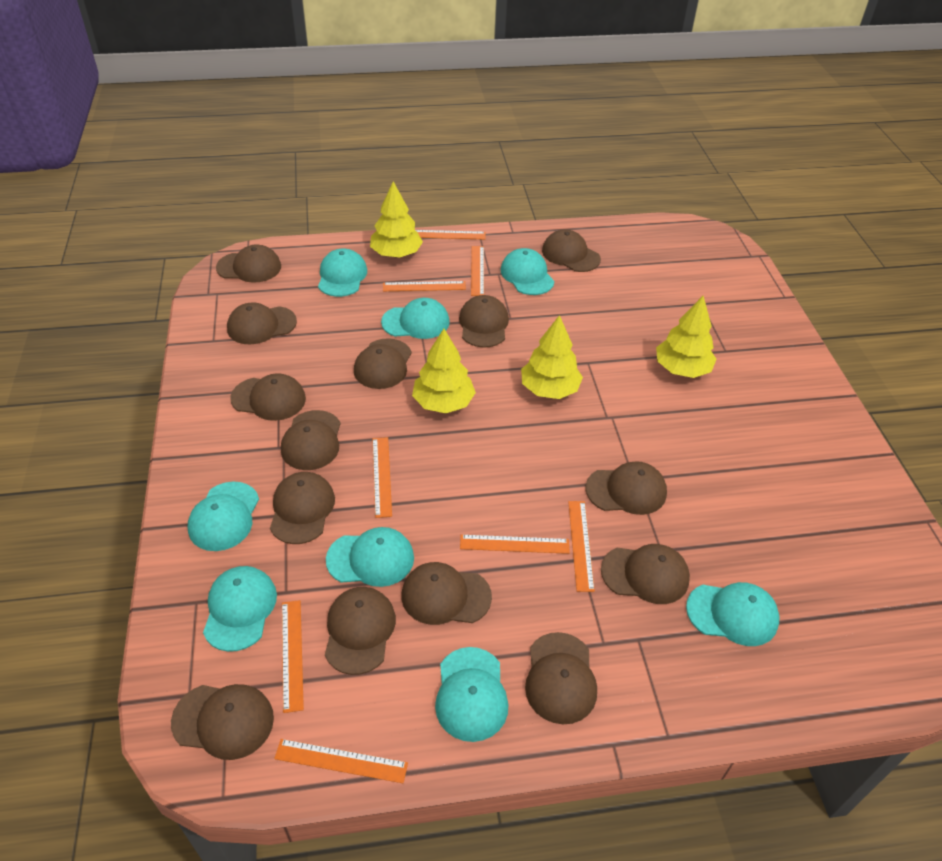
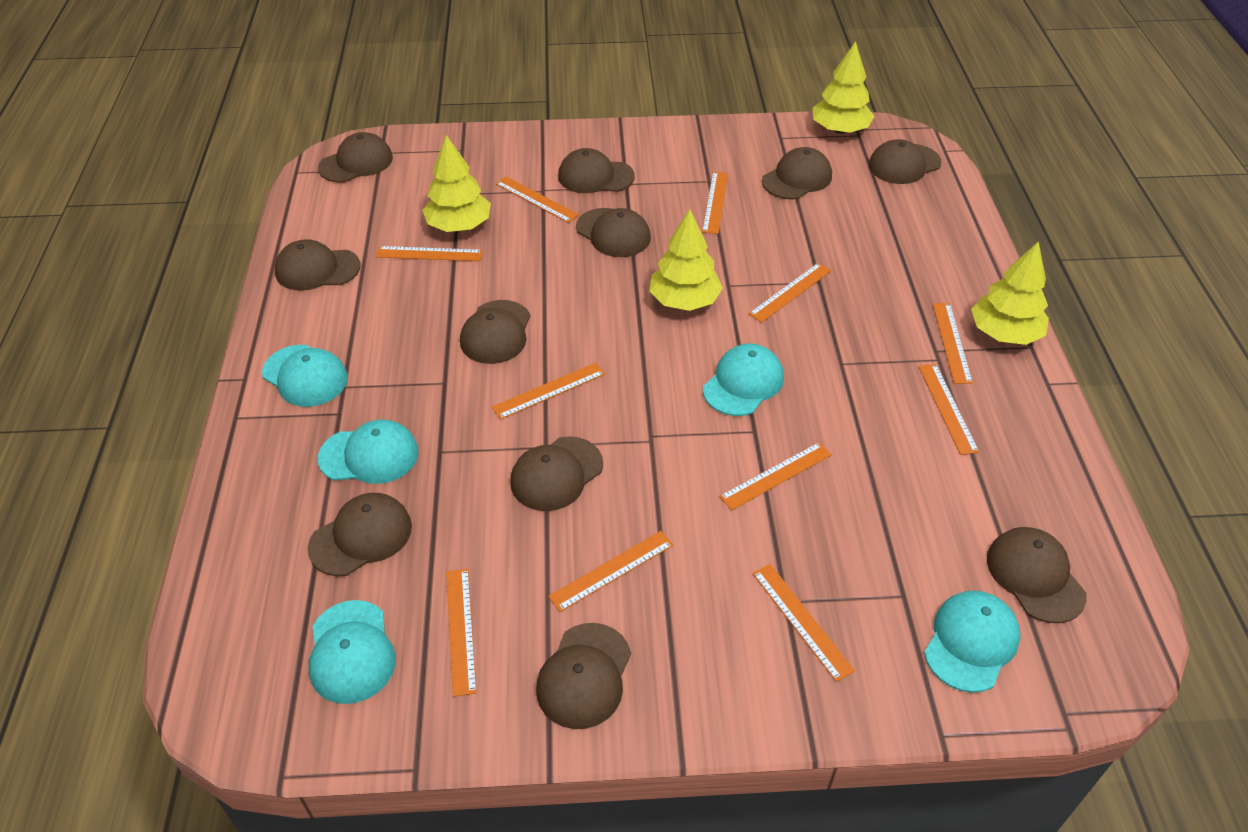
brown cap: [171,684,274,760] [216,245,281,283] [227,302,297,344] [230,373,306,421] [270,472,335,544] [281,410,341,470] [325,587,396,675] [354,338,412,389] [401,562,492,625] [459,295,509,348] [525,632,597,724] [542,229,601,272] [586,461,667,515] [601,544,690,604] = 14 -> [275,239,361,291] [308,493,412,576] [318,132,393,183] [460,300,530,364] [510,436,603,511] [536,623,631,729] [558,148,635,193] [576,208,651,257] [762,147,832,199] [869,139,941,184] [987,527,1087,623] = 11
orange ruler: [274,739,408,783] [282,600,304,713] [372,437,392,518] [383,281,466,291] [416,230,486,240] [460,534,570,554] [471,246,484,296] [568,501,595,592] = 8 -> [376,246,483,261] [446,569,477,697] [492,363,605,420] [495,176,579,223] [548,531,673,612] [702,171,728,234] [719,442,832,510] [749,263,831,323] [753,564,855,682] [918,364,979,455] [933,303,973,384] = 11
turquoise cap: [188,481,259,551] [203,566,277,652] [318,249,367,297] [326,527,414,587] [381,298,450,339] [435,647,508,742] [501,248,555,295] [686,582,780,646] = 8 -> [262,345,348,407] [308,600,396,704] [318,419,418,484] [703,343,784,416] [924,590,1021,693] = 5

